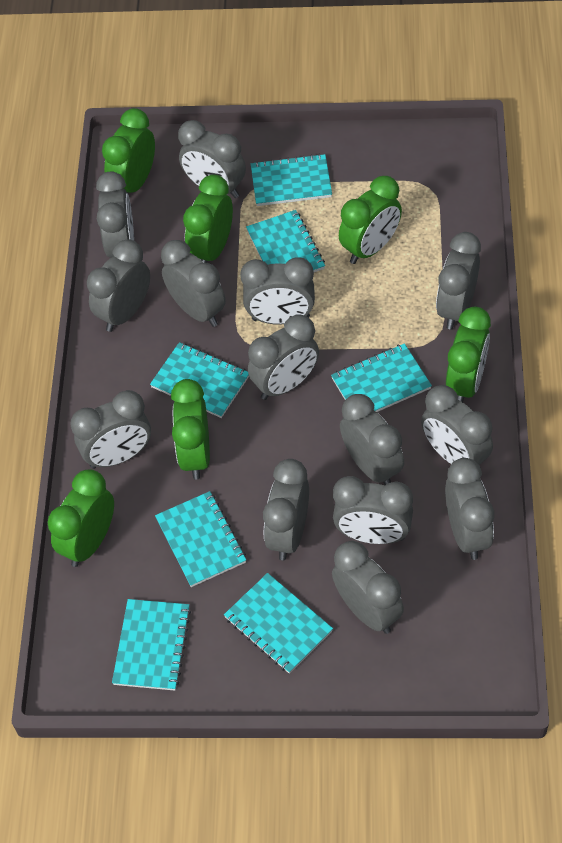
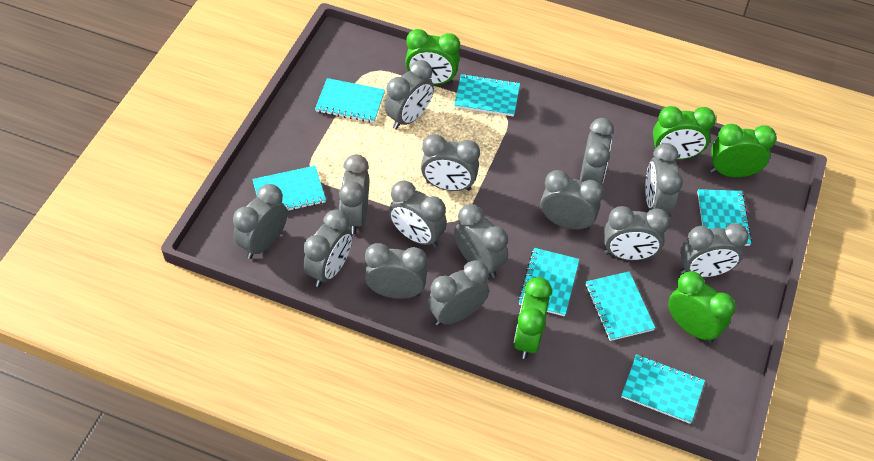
green clock: [48,469,114,567] [102,108,155,193] [171,379,210,480] [183,174,233,263] [339,176,402,264] [446,306,491,402] = 6 -> [405,29,460,85] [514,277,552,359] [653,106,716,159] [668,271,735,343] [710,124,776,177] = 5

